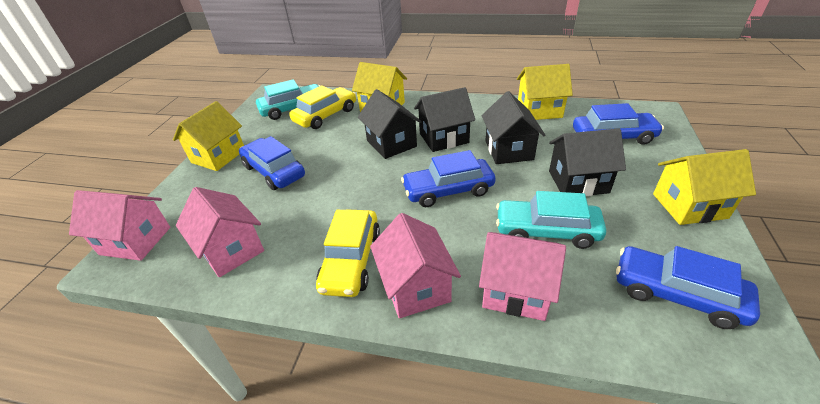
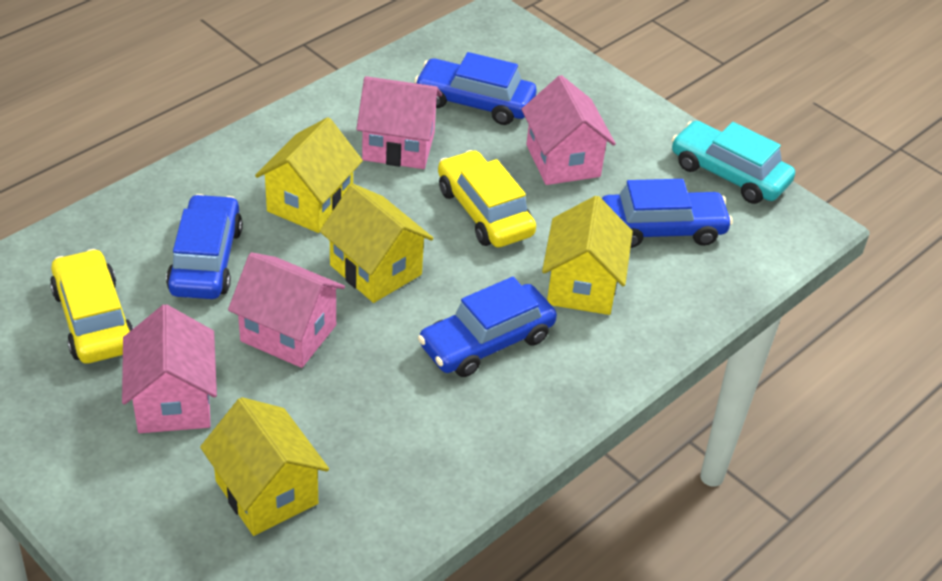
black house: [358,89,422,159] [414,87,475,152] [482,91,545,164] [549,128,626,196] = 4 -> none = 0
turquoise car: [256,79,320,120] [496,191,606,249] = 2 -> [672,121,795,204] = 1

